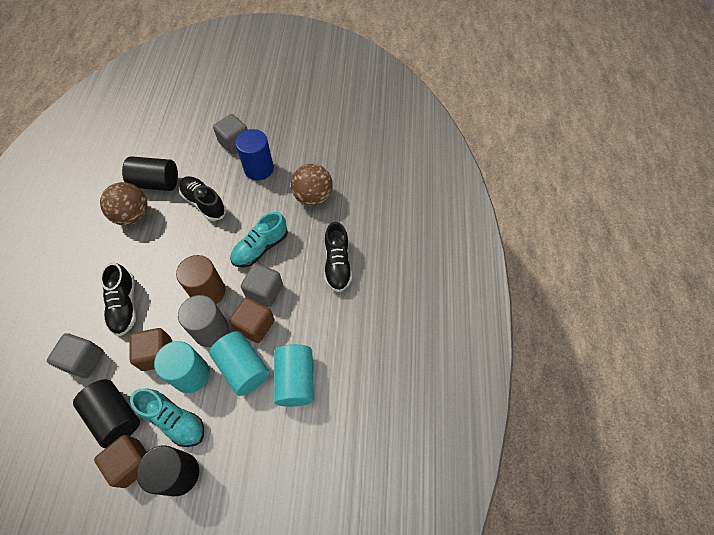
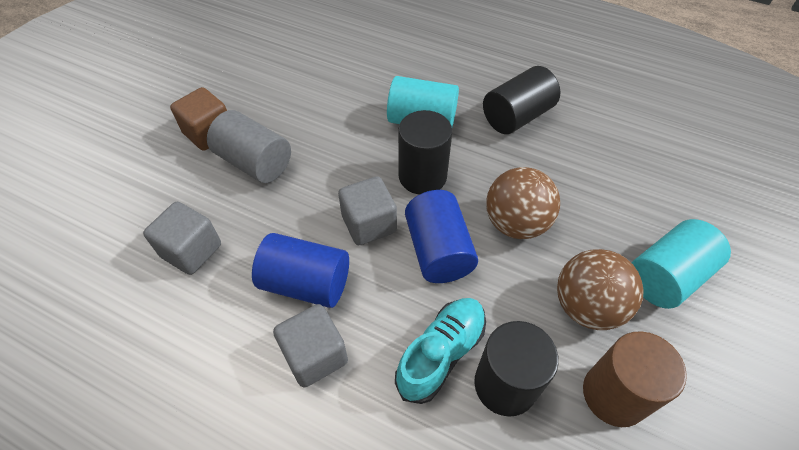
black shoe: [100,262,136,336] [179,176,227,221] [324,222,352,292] = 3 -> none = 0
blue cylinder: [235,129,274,180] = 1 -> [252,233,349,308] [405,190,478,283] = 2
brown cube: [94,435,147,488] [129,328,172,371] [229,297,274,343] = 3 -> [170,87,227,151] = 1
turquoise cylinder: [154,341,210,393] [209,331,270,396] [274,344,314,407] = 3 -> [387,76,459,127] [632,219,731,309] = 2
turquoise shoe: [130,388,204,447] [230,212,288,267] = 2 -> [395,298,486,404] = 1

